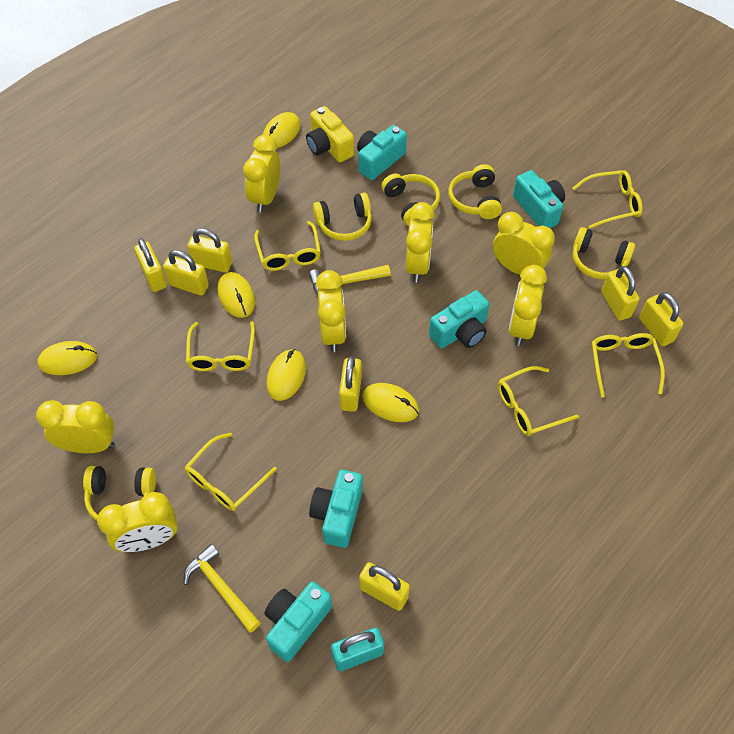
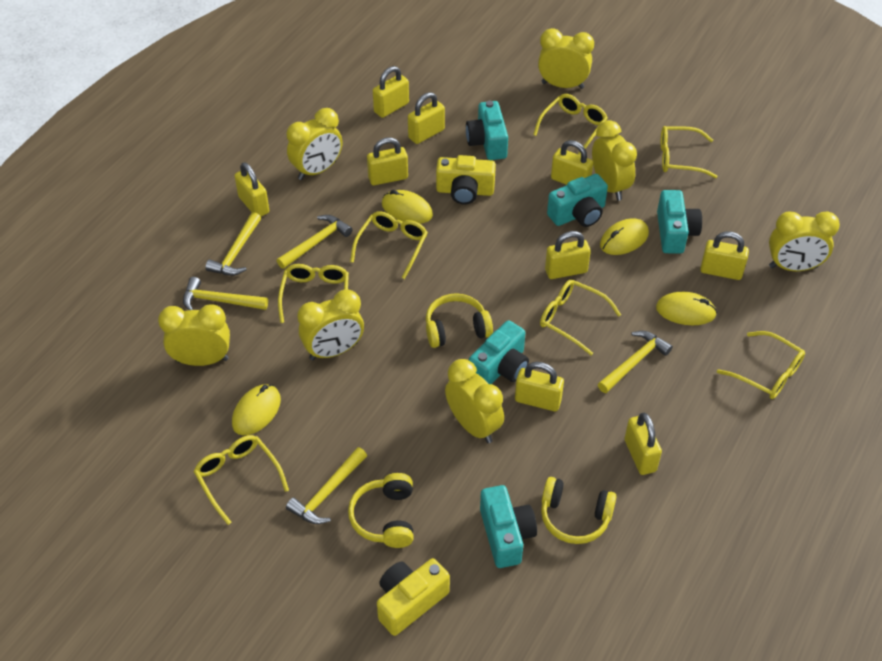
turquoise padlock: [331,628,384,671] = 1 -> none = 0
yellow camera: [306,106,354,162] = 1 -> [377,558,450,636] [436,155,496,204] = 2
yellow glasses: [185,433,277,511] [186,321,255,371] [254,221,321,271] [498,366,579,436] [572,170,643,229] [592,333,665,397] = 6 -> [193,435,289,525] [278,264,349,323] [350,211,428,279] [533,94,608,155] [540,280,621,355] [661,126,718,178] [717,331,805,399] = 7
yellow hammer: [184,544,260,633] [309,265,391,296] = 2 -> [183,277,268,310] [205,212,261,276] [277,215,353,269] [286,447,367,524] [598,331,673,393] = 5
yellow headphones: [83,466,156,521] [313,193,372,241] [381,174,440,226] [449,164,502,219] [573,227,635,279] = 5 -> [348,473,414,548] [426,293,493,348] [541,477,617,544] = 3
yellow mouse: [37,341,97,375] [218,272,255,318] [263,112,301,148] [267,349,306,401] [362,383,419,422] = 5 -> [232,384,281,435] [382,190,433,224] [600,218,649,255] [656,292,717,325] = 4
yellow padlock: [134,238,167,292] [163,250,209,295] [187,228,232,272] [339,356,362,412] [359,562,410,611] [601,266,639,320] [639,292,683,346] = 7 -> [235,162,269,216] [367,137,408,185] [373,66,409,118] [408,92,445,144] [515,362,564,411] [545,231,591,279] [551,140,593,185] [625,413,662,475] [700,231,749,280] = 9

